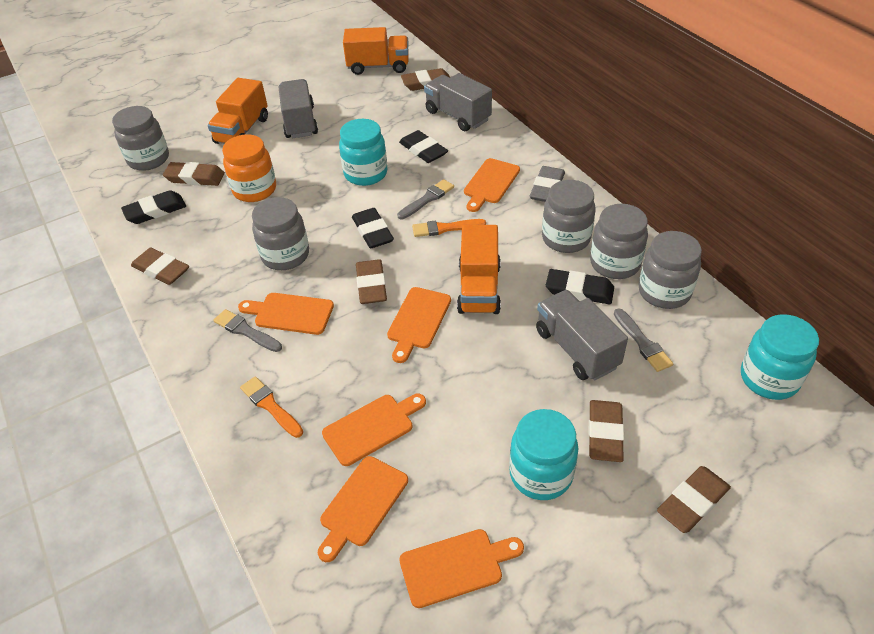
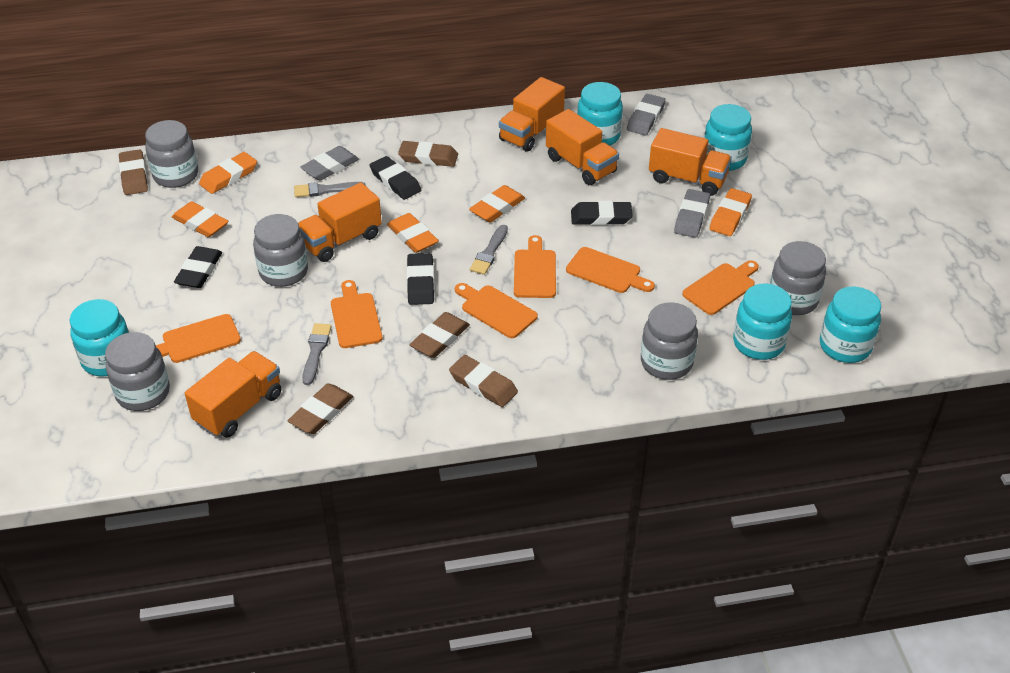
brown eraser: [131,248,189,285] [163,162,225,186] [356,259,387,304] [401,68,450,91] [589,400,624,462] [657,466,731,533] = 6 -> [119,149,148,195] [288,383,353,434] [398,141,458,167] [410,312,470,358] [449,355,518,407] = 5
grey eraser: [530,166,565,202] = 1 -> [300,146,359,181] [627,94,666,135] [674,189,710,238] = 3
grey truck: [278,79,318,138] [424,73,492,131] [536,290,628,380] = 3 -> none = 0
orange brush: [240,376,303,438] [412,219,486,237] = 2 -> none = 0
orange eraser: none = 0 -> [172,201,229,237] [199,152,257,194] [387,213,439,253] [469,185,525,222] [709,188,752,236] = 5
orange jar: [222,134,276,202] = 1 -> none = 0
orange truck: [208,78,268,144] [343,27,409,75] [457,225,501,314] = 3 -> [185,351,282,438] [298,183,382,262] [499,77,565,152] [546,109,619,185] [649,128,732,196] = 5
turquoise jar: [339,119,387,186] [509,409,578,500] [741,314,819,400] = 3 -> [69,299,129,376] [577,82,623,146] [704,104,752,171] [733,284,792,360] [820,286,881,363] = 5

